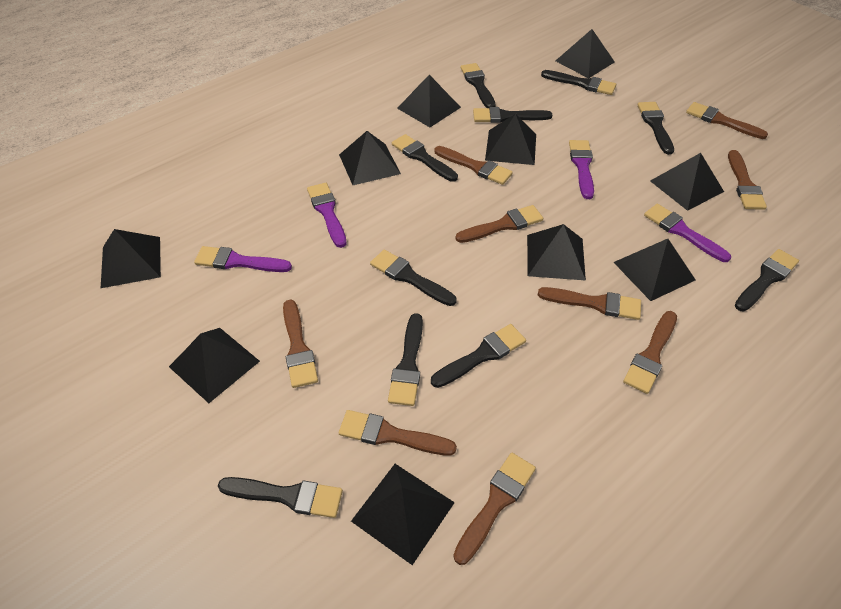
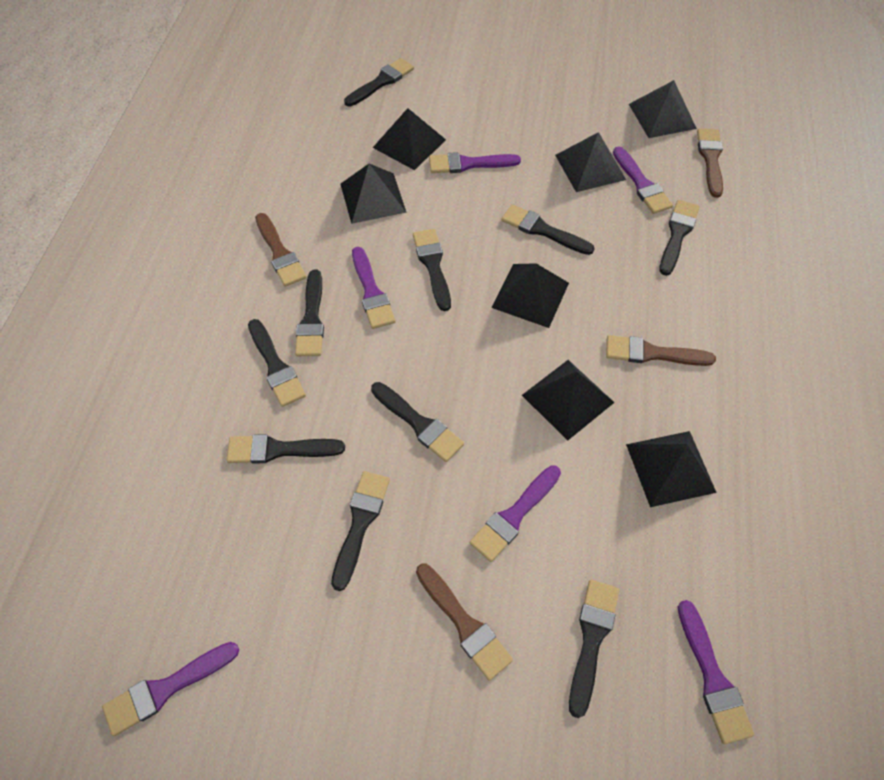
black pyramid: [101,229,161,288] [169,328,260,403] [339,131,401,185] [351,464,455,565] [397,75,461,127] [485,114,536,165] [527,224,586,280] [556,29,615,78] [614,239,696,301] [650,153,724,211] = 10 -> [341,164,407,224] [373,108,446,170] [492,263,569,328] [522,360,615,440] [555,132,626,192] [626,431,717,507] [629,80,697,138] = 7
brown brush: [283,300,318,388] [339,410,457,456] [434,146,513,185] [453,453,536,565] [455,205,543,243] [538,287,641,320] [623,311,677,394] [686,102,768,139] [728,150,767,210] = 9 -> [255,213,307,287] [416,564,513,681] [606,335,716,366] [697,128,723,198] = 4
purple brush: [194,246,292,272] [307,183,347,248] [569,140,594,199] [644,204,731,262] = 4 -> [102,642,239,736] [352,247,395,329] [429,152,521,173] [470,465,561,562] [613,146,673,214] [678,600,754,744] = 6

